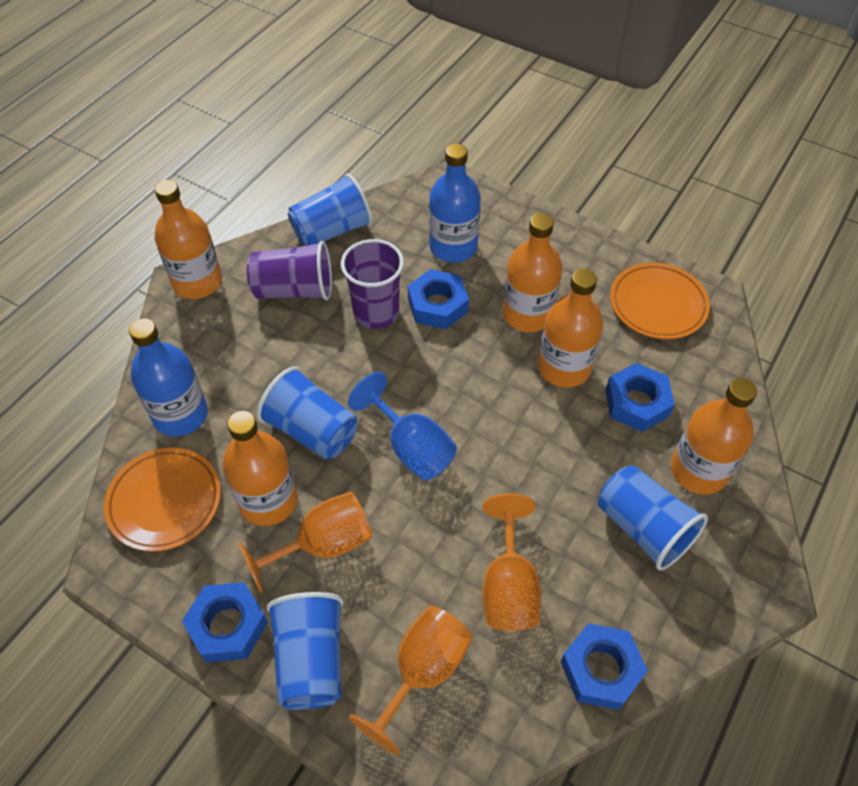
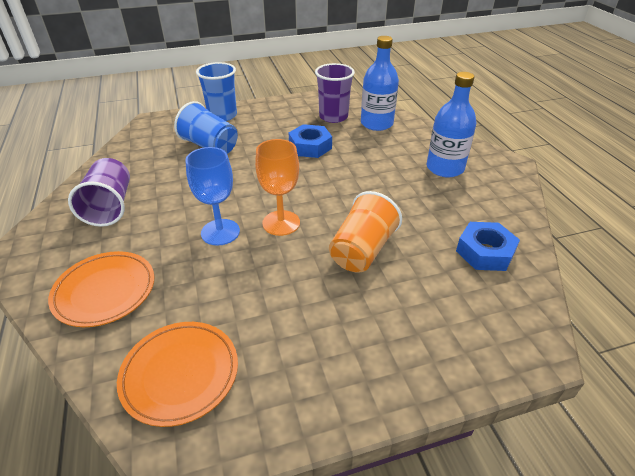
blue cup: [257,367,357,460] [266,592,344,710] [288,174,373,246] [598,465,708,570] = 4 -> [174,101,238,154] [196,62,237,121] = 2
blue nut: [182,582,268,663] [408,269,469,329] [561,623,648,710] [606,363,674,432] = 4 -> [289,124,332,158] [456,222,520,271] = 2
orange bottle: [155,180,222,299] [222,411,297,526] [503,213,563,332] [538,269,603,388] [671,378,757,494] = 5 -> none = 0
orange cup: none = 0 -> [329,191,402,273] = 1
orange goblet: [238,492,373,593] [349,606,473,755] [482,493,542,631] = 3 -> [255,139,300,236] = 1

